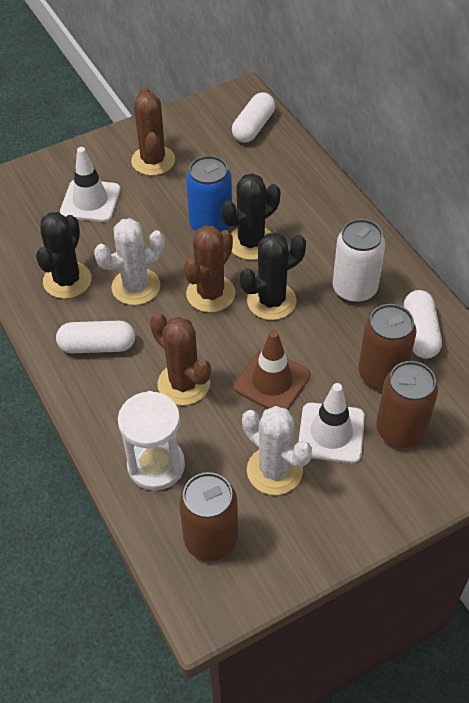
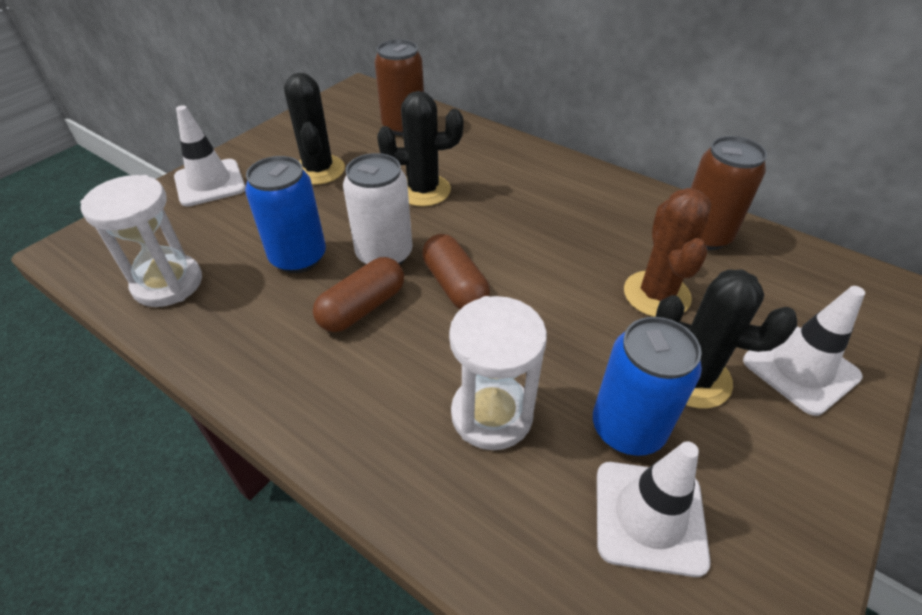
blue can: [186,156,232,232] = 1 -> [245,156,326,273] [593,317,702,456] = 2
brown cactus: [131,88,175,176] [150,313,211,405] [184,225,235,312] = 3 -> [624,188,711,317] = 1
brown can: [179,472,238,561] [358,304,417,390] [376,361,438,448] = 3 -> [374,40,424,136] [691,136,767,250] = 2
brown capsule: none = 0 -> [313,257,404,332] [422,234,490,309] = 2
brown traffic cone: [234,330,310,409] = 1 -> none = 0
white cactus: [94,218,165,305] [242,406,312,495] = 2 -> none = 0
white capsule: [56,321,135,353] [232,92,275,143] [404,290,442,359] = 3 -> none = 0
white hourglass: [118,391,185,491] = 1 -> [80,175,202,307] [449,296,547,450] = 2
white traffic cone: [60,147,120,222] [298,383,365,463] = 2 -> [174,105,246,207] [597,441,711,577] [743,286,865,416] = 3

